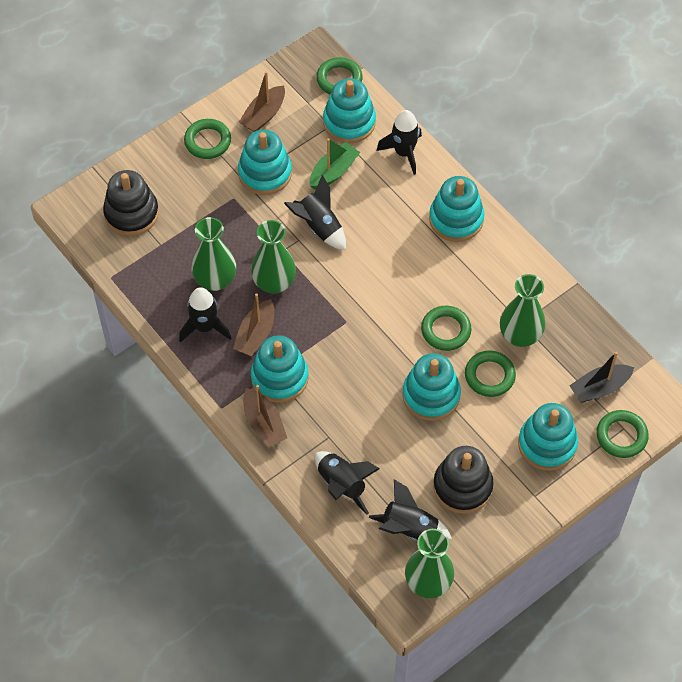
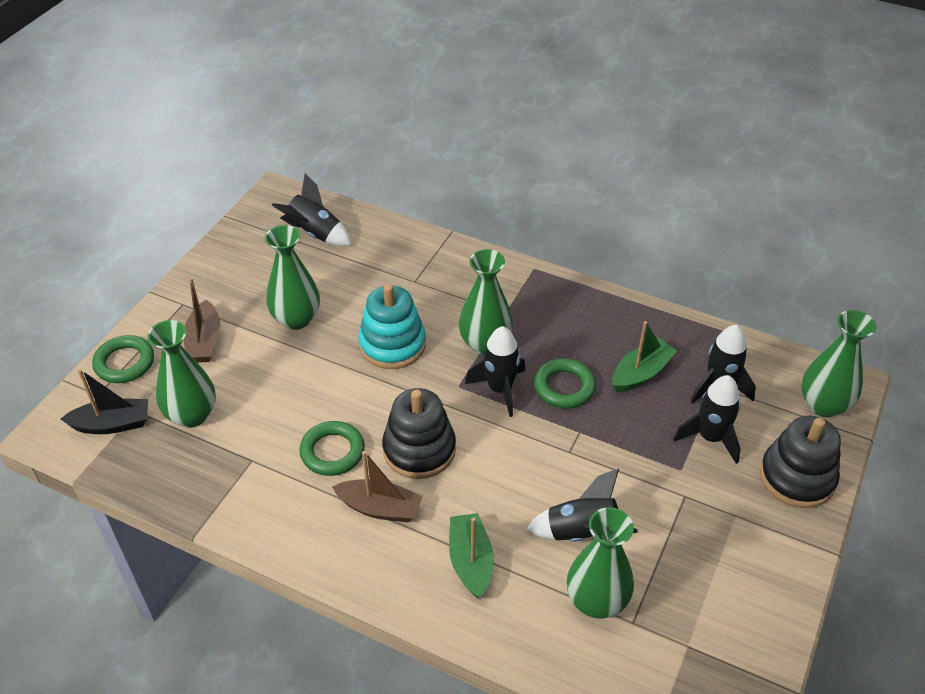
brown boat: [233,294,274,356] [239,71,285,132] [243,385,287,447] = 3 -> [184,277,220,363] [332,451,423,522] = 2
green boat: [310,138,360,190] = 1 -> [449,513,494,599] [613,321,677,392] = 2
green ring: [184,119,231,159] [316,57,363,94] [421,306,472,351] [465,350,516,397] [596,410,649,458] = 5 -> [92,335,154,383] [299,421,365,476] [534,359,596,408] = 3
green vase: [191,217,236,291] [251,220,296,294] [405,529,454,598] [500,274,546,347] = 4 -> [148,320,216,428] [265,225,320,330] [459,249,513,355] [567,507,634,619] [801,310,877,417] = 5
turquoise stacking toy: [238,130,292,195] [251,335,309,403] [323,78,376,143] [402,353,461,421] [429,176,484,242] [518,403,578,471] = 6 -> [358,284,426,369] = 1

